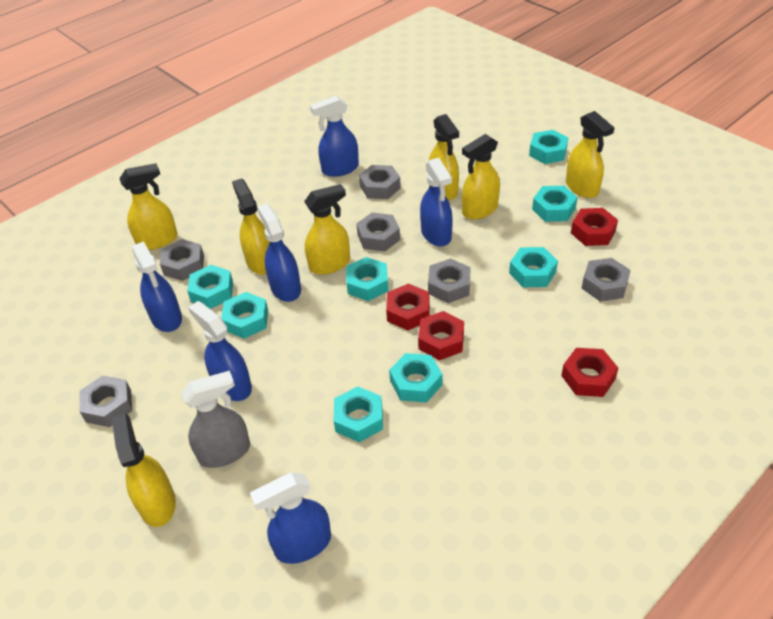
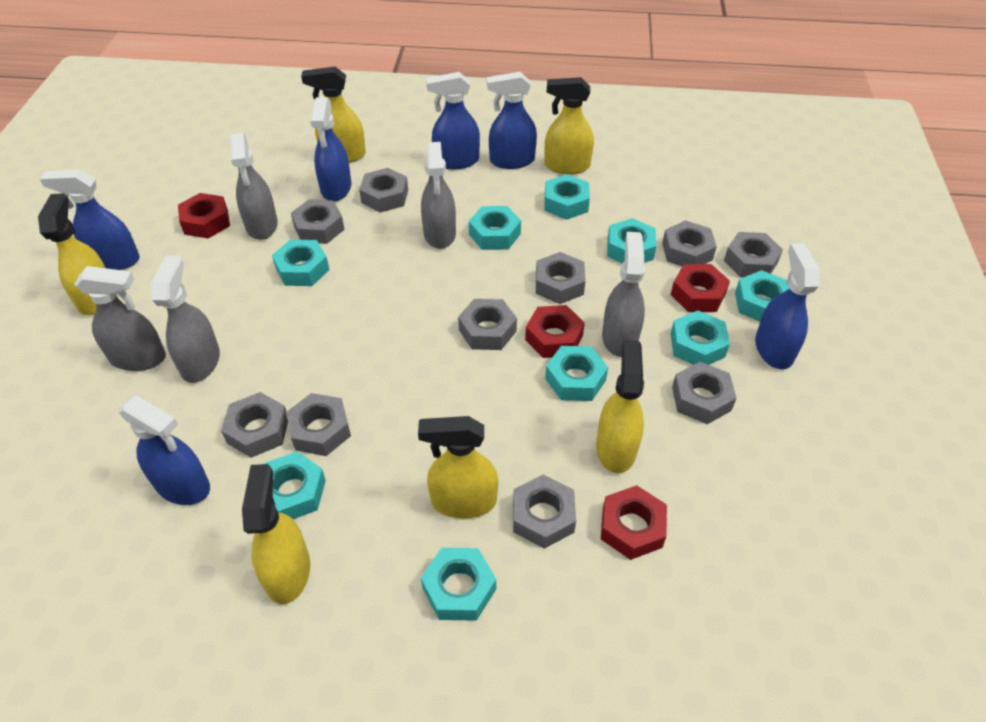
grey nut: [79,375,133,427] [160,239,204,281] [356,213,400,251] [359,165,401,199] [428,258,471,303] [581,258,631,301] = 6 -> [221,392,288,458] [286,393,351,456] [291,199,345,244] [359,168,408,213] [458,299,517,350] [513,475,576,549] [536,252,586,304] [662,220,717,266] [672,362,736,424] [724,232,783,277] = 10
grey spray bottle: [181,371,250,468] = 1 -> [74,266,166,371] [151,256,220,383] [230,133,278,240] [421,142,456,249] [602,232,645,357] = 5
turquoise nut: [187,265,233,309] [221,292,268,339] [334,386,383,442] [346,257,389,301] [389,353,442,403] [509,247,558,287] [529,130,568,164] [532,186,578,222] = 8 -> [264,451,326,519] [272,240,329,286] [421,548,496,621] [469,206,521,250] [545,174,590,220] [545,346,608,401] [607,218,657,263] [671,311,730,365] [735,270,789,322] = 9
yellow spray bottle: [112,413,176,527] [119,163,177,250] [232,178,270,275] [304,184,350,275] [429,114,459,200] [462,134,500,220] [566,111,615,198] = 7 -> [38,193,105,315] [242,464,310,604] [301,67,366,163] [418,416,498,519] [544,77,594,174] [596,340,644,473] = 6

